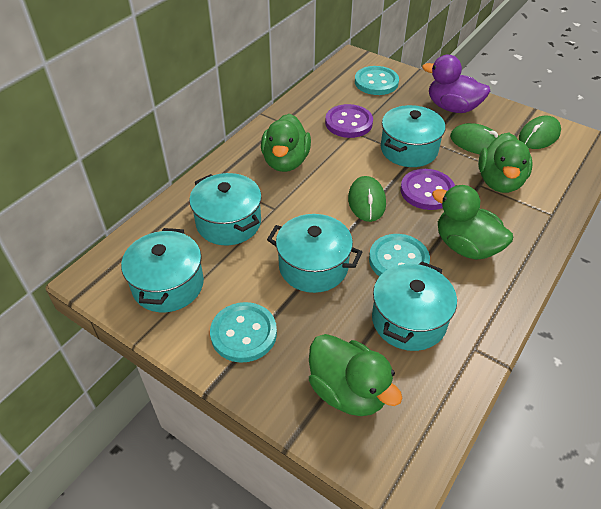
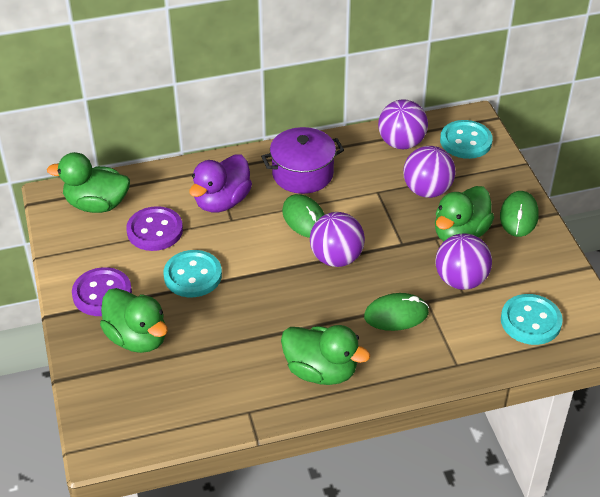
purple ball: none = 0 -> [310,212,365,267] [378,99,428,149] [403,146,456,198] [436,234,492,290] = 4
purple pot: none = 0 -> [261,127,344,194] = 1
turquoise pot: [121,228,204,312] [189,173,262,245] [267,214,362,293] [372,261,457,351] [381,105,445,167] = 5 -> none = 0

